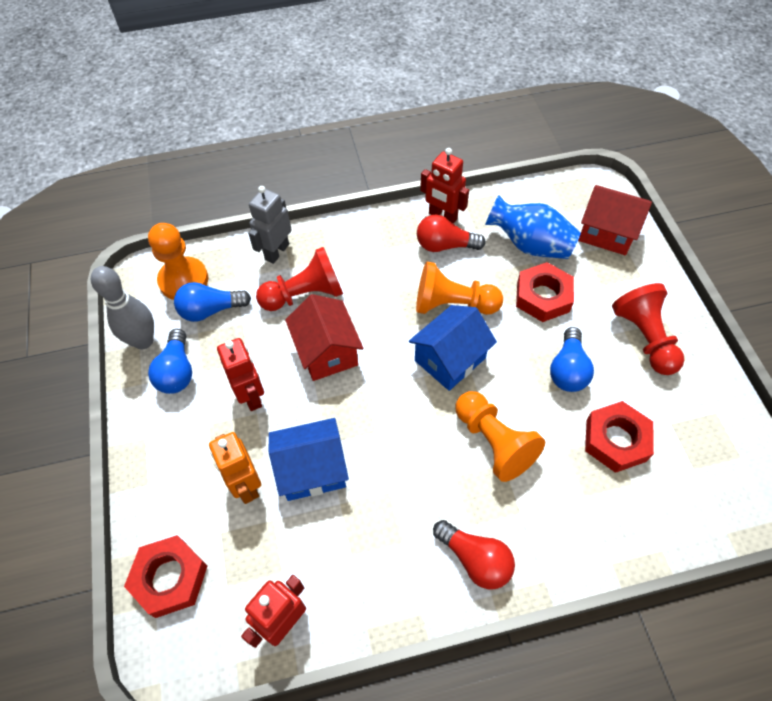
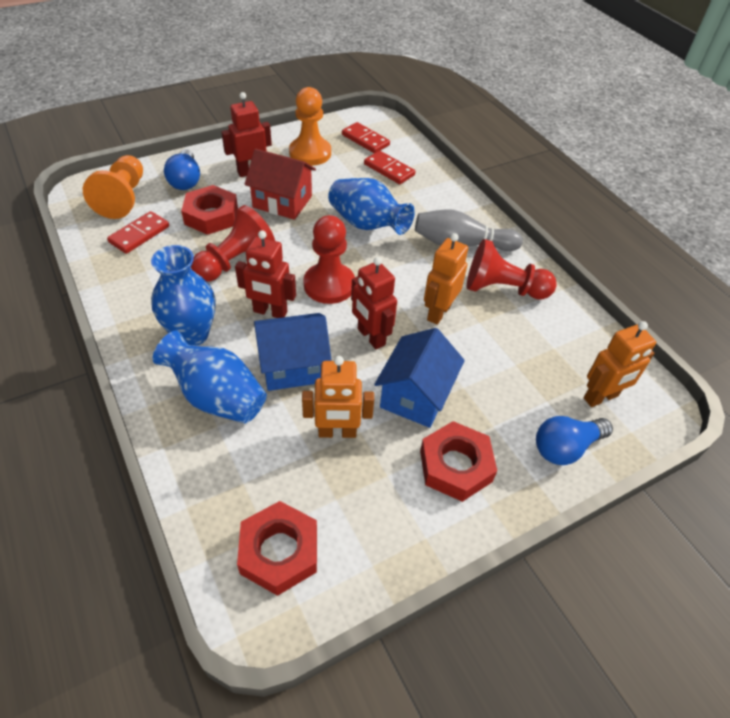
blue light bulb: [148,329,192,394] [174,282,251,322] [550,327,594,392] = 3 -> [164,149,200,190] [536,416,613,465] = 2
blue vase: [485,195,581,259] = 1 -> [151,245,216,346] [153,330,267,424] [328,178,415,235] = 3
grey robot: [248,186,292,264] = 1 -> none = 0
orange pawn: [148,223,208,300] [416,261,503,315] [455,391,545,482] = 3 -> [83,155,143,219] [289,87,331,166] = 2
orange robot: [209,432,261,504] = 1 -> [302,356,374,438] [424,233,468,325] [584,321,656,407] = 3
red domino: none = 0 -> [107,211,169,254] [342,122,390,153] [364,151,415,184] = 3
red house: [285,294,364,381] [578,185,652,255] = 2 -> [244,149,316,220] = 1
red light bulb: [417,214,486,252] [433,520,515,589] = 2 -> none = 0
red pawn: [256,247,343,311] [612,283,684,375] = 2 -> [191,205,275,282] [303,215,355,304] [467,239,557,299] = 3

